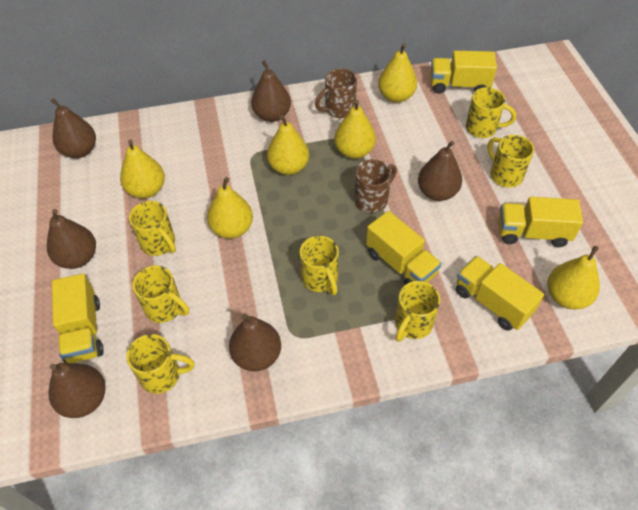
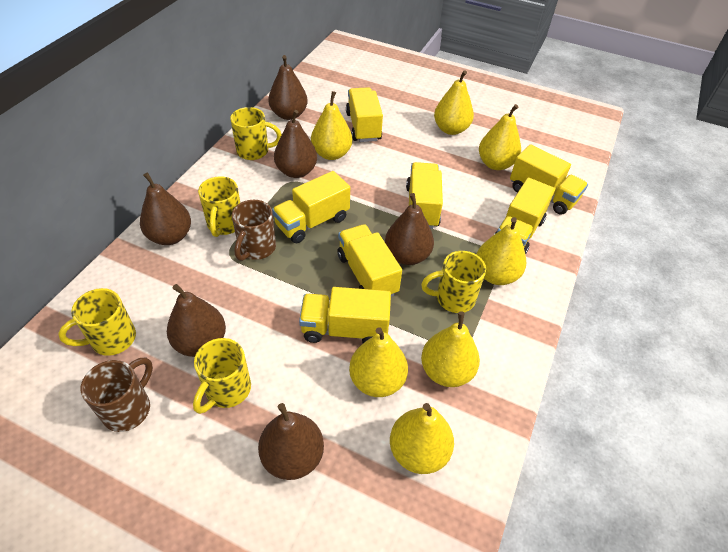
yellow mug: [126,334,195,394] [129,201,176,256] [132,265,189,323] [299,236,339,295] [395,281,440,342] [466,87,516,138] [487,135,534,188] = 7 -> [58,288,136,356] [193,338,251,414] [198,176,240,237] [230,107,282,160] [421,251,486,313] = 5
yellow pear: [120,139,165,198] [207,177,253,239] [267,115,309,175] [334,100,376,159] [378,43,417,103] [547,246,600,310] = 6 -> [311,91,352,160] [349,327,408,397] [390,403,454,474] [421,312,480,387] [434,70,474,135] [476,217,526,285] [479,104,521,170] = 7
yellow truck: [52,274,104,363] [366,211,442,285] [430,51,497,94] [456,256,544,331] [499,197,583,247] = 5 -> [272,171,350,243] [299,287,391,343] [337,224,402,297] [346,87,383,142] [406,162,443,229] [494,178,555,254] [510,144,588,215] = 7

